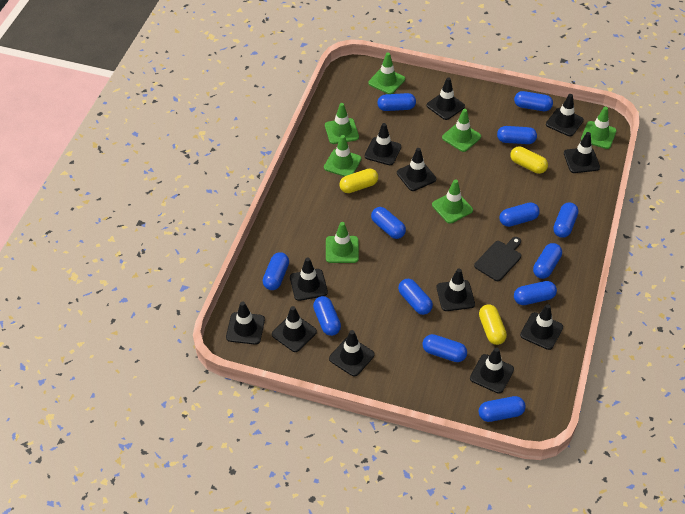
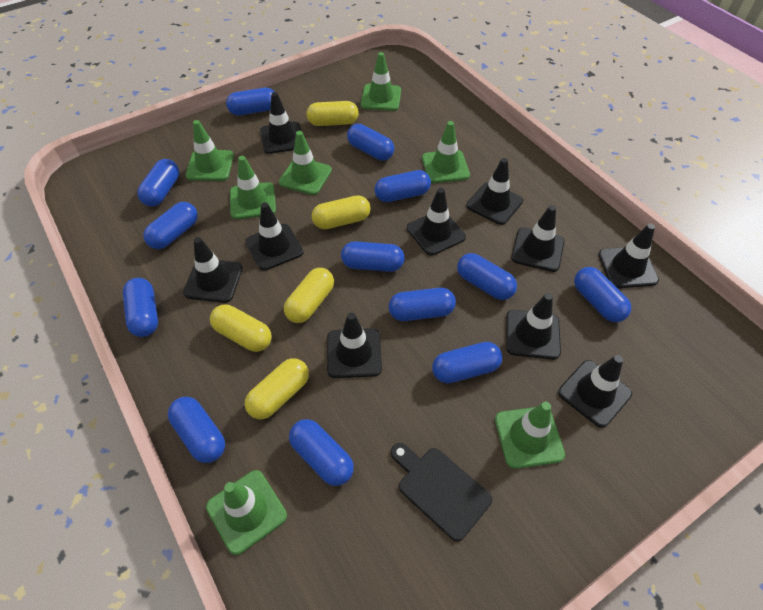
black traffic cone: [226,301,265,345] [272,306,317,352] [290,257,328,301] [329,330,374,376] [365,123,401,165] [397,148,436,191] [427,77,465,120] [436,268,475,311] [470,347,514,394] [520,304,563,350] [546,94,584,136] [564,132,600,173] = 12 -> [183,237,243,303] [246,202,304,271] [260,92,301,154] [327,313,382,378] [407,188,466,256] [466,158,523,225] [506,293,561,360] [511,205,565,272] [558,355,632,428] [598,224,659,288] = 10
yellow capsule: [340,168,378,193] [479,304,507,345] [510,146,548,174] = 3 -> [210,304,272,352] [245,358,309,419] [284,268,334,323] [306,101,359,126] [312,195,371,229] = 5

